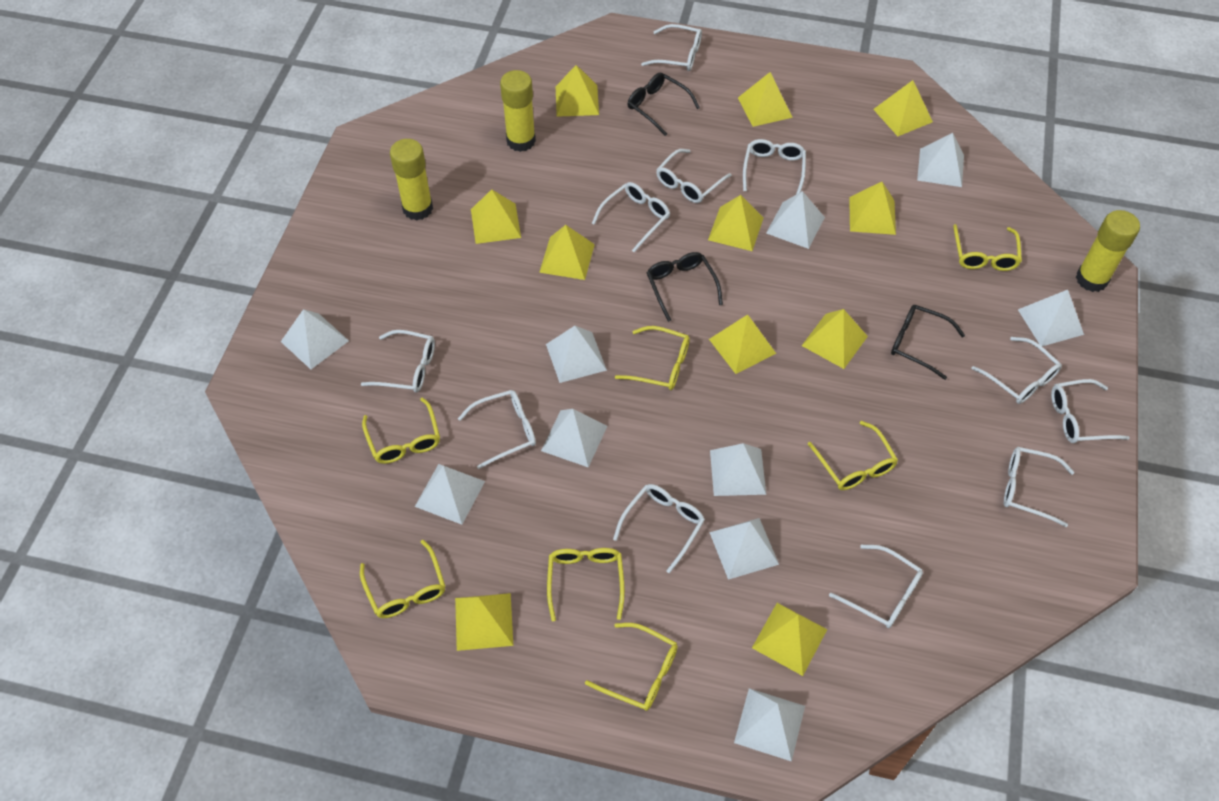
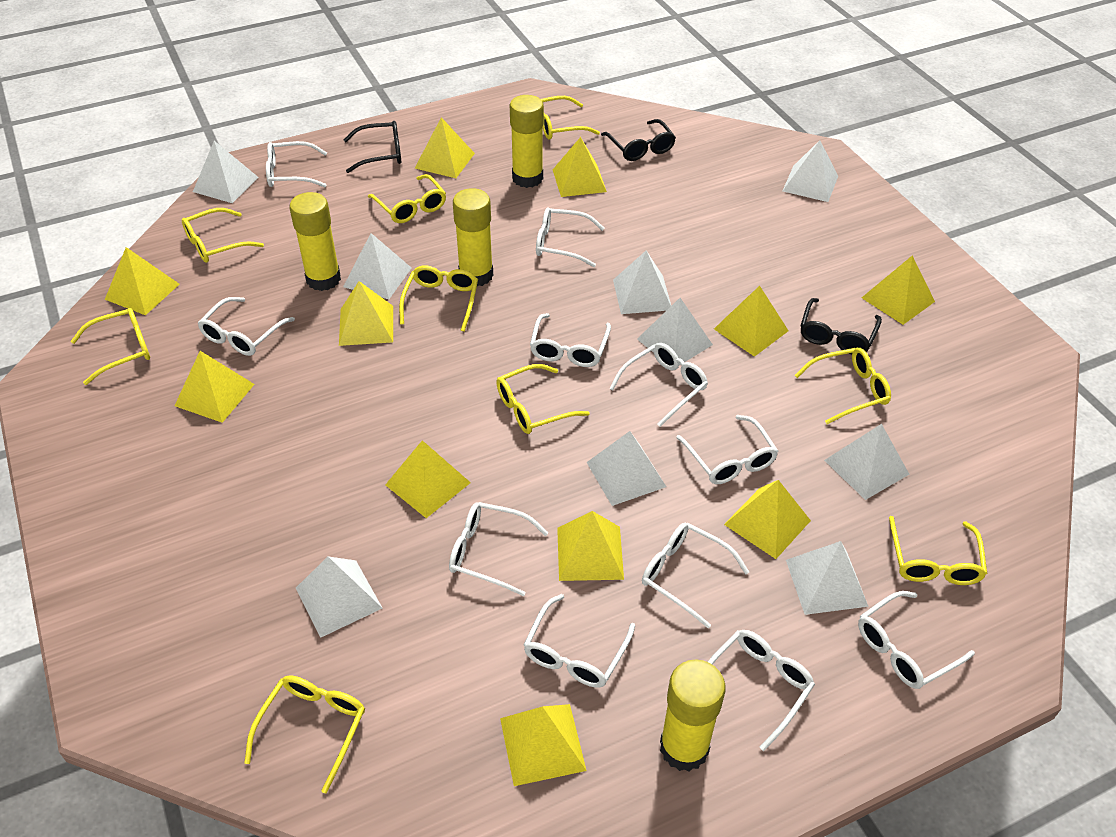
white pyramid: [281,309,349,369] [415,464,485,525] [541,409,607,467] [546,326,607,383] [709,518,779,580] [710,443,766,496] [734,688,805,762] [766,191,825,249] [917,133,964,187] [1018,290,1084,346] = 10 -> [193,141,259,203] [296,556,382,638] [343,233,411,299] [587,431,666,506] [613,251,671,314] [637,298,713,365] [783,140,838,202] [786,541,869,615] [824,424,909,500] = 9
yellow glasses: [360,540,445,618] [362,397,440,464] [547,548,625,621] [585,623,678,711] [615,326,690,390] [808,421,898,490] [953,224,1022,271] = 7 -> [71,308,150,385] [182,208,264,263] [244,675,365,793] [368,174,446,223] [399,266,478,332] [496,364,590,434] [541,96,600,140] [795,348,891,424] [889,516,987,585] = 9
yellow glue stick: [390,139,433,221] [500,70,536,152] [1076,210,1140,292] = 3 -> [290,192,341,291] [453,188,493,286] [510,95,544,188] [660,660,726,772] = 4

